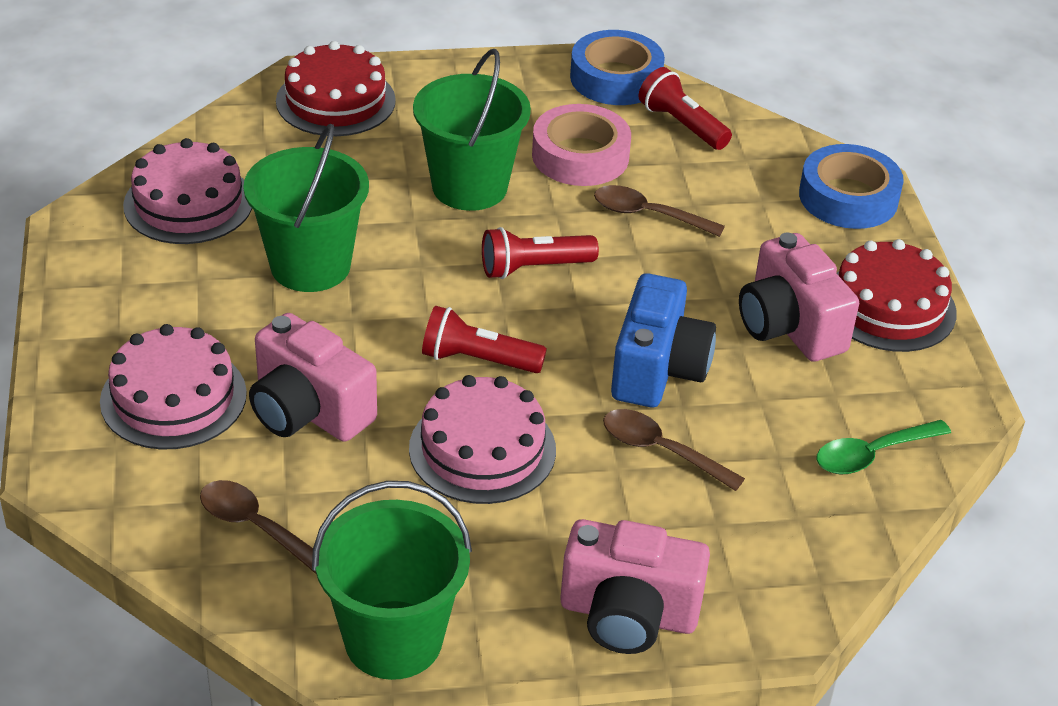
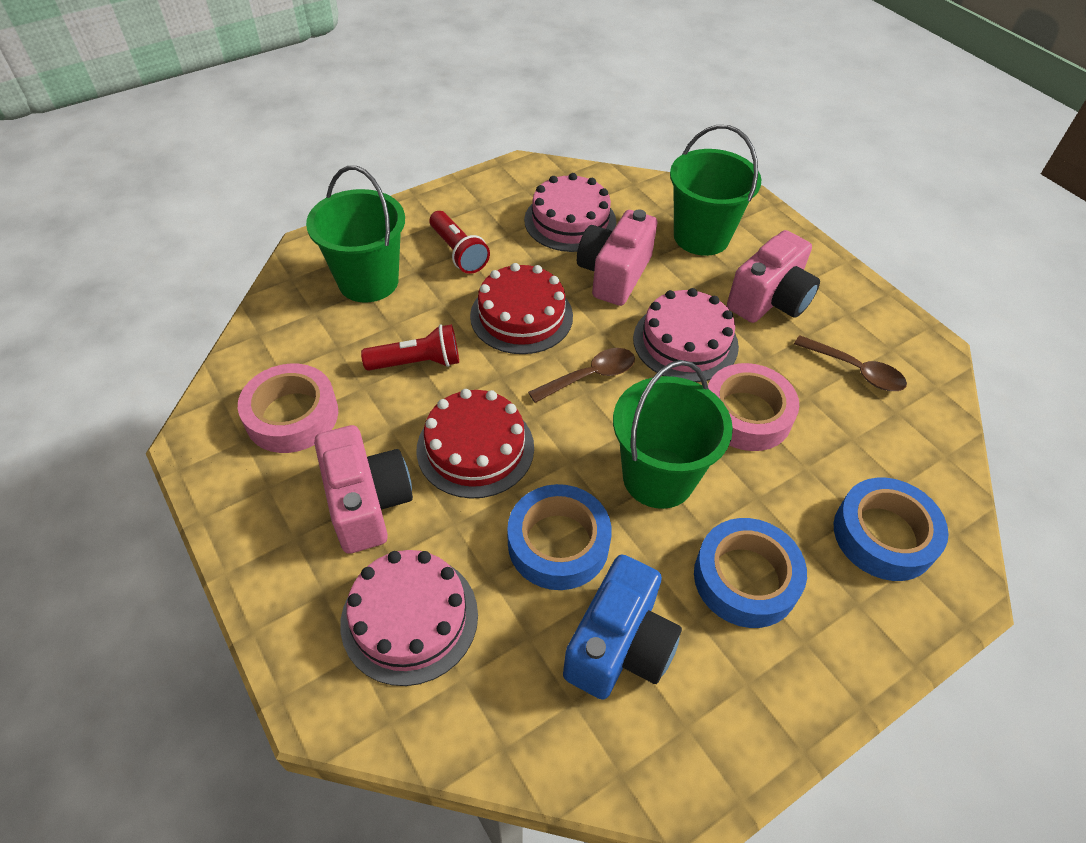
blue tape: [570,30,665,105] [799,144,904,229] = 2 -> [507,484,612,590] [694,518,807,628] [834,478,949,581] = 3
brown spoon: [200,480,316,574] [594,185,725,237] [603,409,745,491] = 3 -> [528,348,635,403] [794,335,907,391] = 2
green spoon: [816,420,951,474] = 1 -> none = 0
pink tape: [532,104,631,186] = 1 -> [238,364,338,453] [708,363,799,451] = 2
red flashlight: [422,306,547,373] [482,227,599,279] [638,67,732,150] = 3 -> [361,324,459,371] [429,211,490,274] = 2

